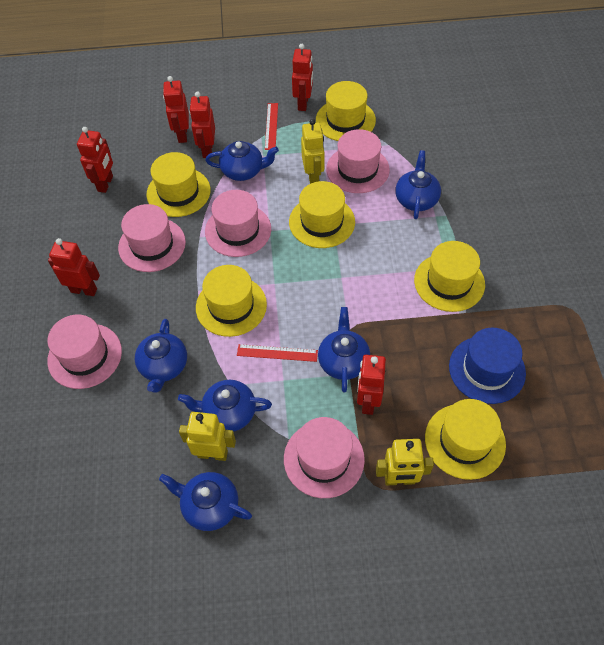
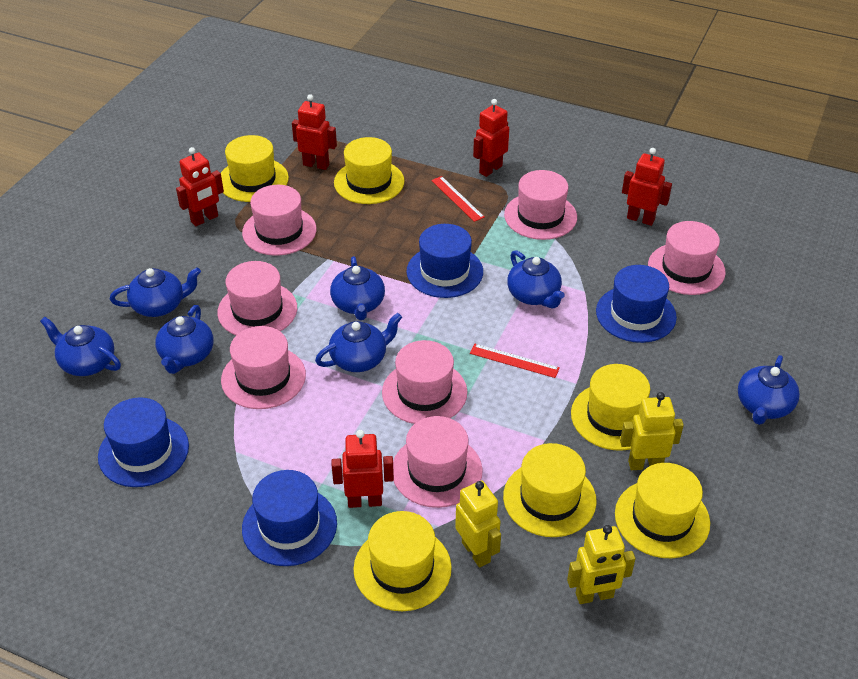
blue hat: [449,328,526,404] = 1 -> [98,397,189,487] [242,470,337,566] [407,224,483,298] [596,265,677,343] = 4
blue teapot: [135,319,187,393] [159,472,252,531] [178,380,272,432] [205,141,279,181] [318,307,370,392] [395,150,441,219] = 6 -> [40,317,121,376] [110,267,201,317] [155,305,214,374] [315,313,402,372] [330,256,385,320] [507,250,565,308] [738,355,800,425] = 7
pink hat: [47,315,122,389] [118,204,186,272] [205,190,271,257] [284,417,365,498] [326,129,390,193] = 5 -> [217,261,297,335] [221,326,306,409] [242,185,316,256] [382,340,467,424] [393,416,483,508] [504,170,577,240] [648,221,726,295] = 7
red robot: [48,238,100,296] [77,127,113,193] [163,76,189,143] [189,91,215,158] [292,44,313,111] [357,355,386,415] = 6 -> [176,147,224,226] [292,94,337,170] [332,430,394,508] [473,99,509,177] [622,148,672,226] = 5

